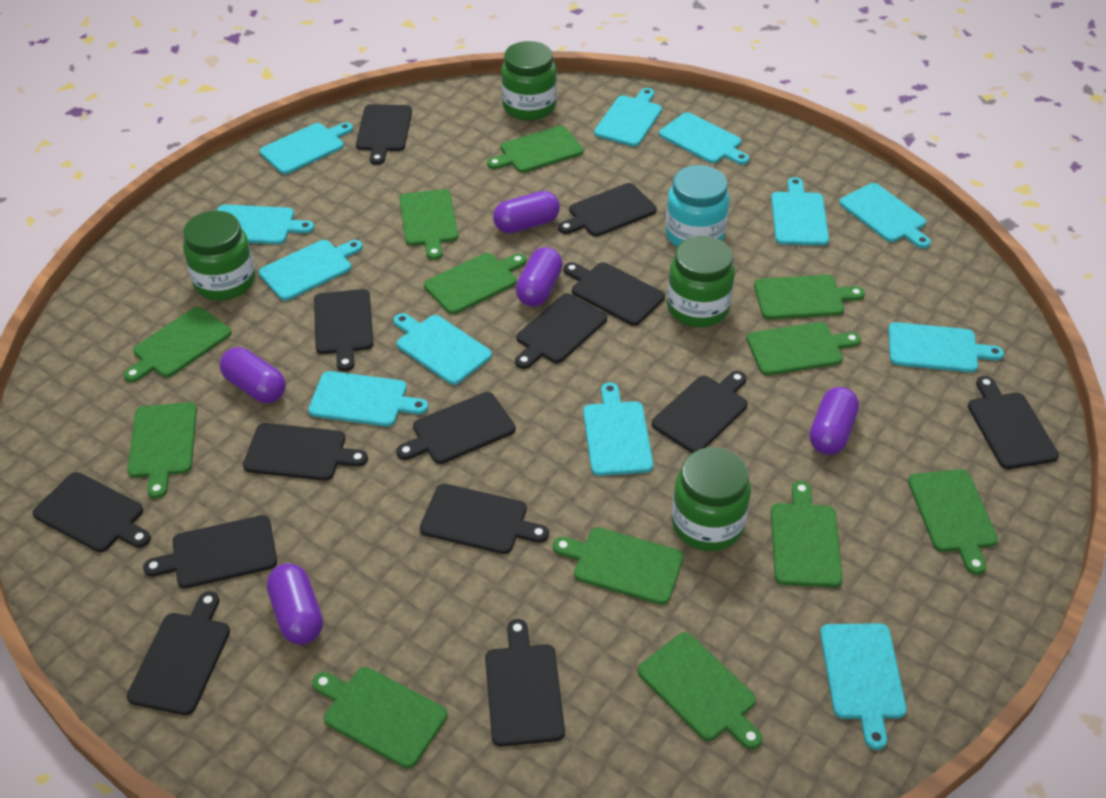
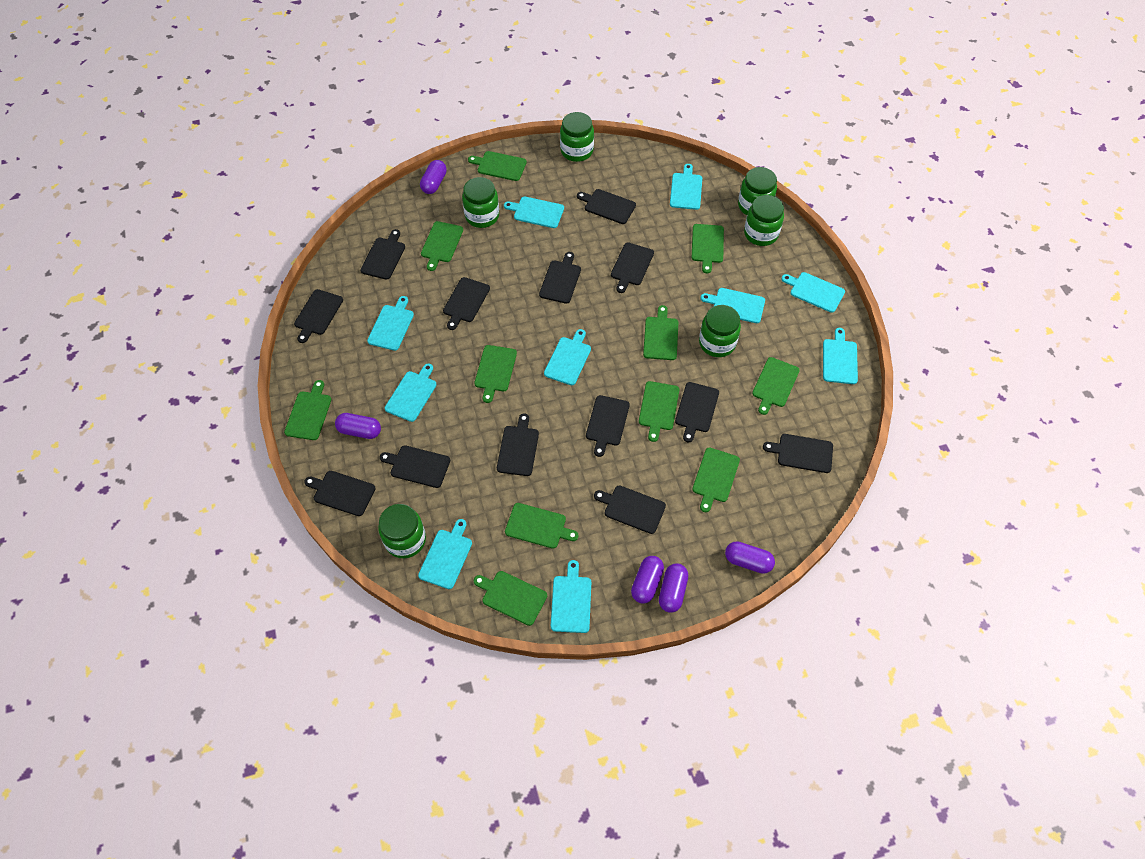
black cutting board: [33,472,151,552] [127,591,230,715] [143,515,277,589] [243,423,368,481] [314,289,374,371] [356,104,412,165] [396,392,516,464] [420,484,549,554] [485,619,565,747] [515,293,607,369] [558,183,657,237] [563,262,665,326] [652,371,748,453] [968,376,1059,469] = 14 -> [294,289,343,343] [304,471,376,516] [360,229,405,280] [380,445,450,488] [443,277,490,330] [497,413,539,476] [539,252,581,304] [577,189,636,224] [586,395,630,457] [594,485,666,534] [611,242,654,293] [675,382,719,442] [763,434,833,473] = 13
green cutting board: [124,307,232,382] [127,402,197,499] [312,667,447,769] [399,189,458,260] [424,253,526,314] [487,126,584,173] [553,527,684,605] [638,632,762,749] [747,322,861,375] [754,275,865,319] [771,481,843,588] [908,469,998,575] = 12 -> [284,380,331,440] [421,221,463,271] [468,151,527,181] [474,345,517,403] [474,571,547,626] [505,503,578,549] [639,381,679,442] [643,305,678,360] [692,224,724,273] [692,448,740,512] [752,357,800,415] = 11
green jar: [183,211,255,300] [501,41,557,121] [667,236,735,327] [671,447,751,551] = 4 -> [378,504,426,558] [462,177,499,228] [560,112,594,162] [699,305,741,357] [738,167,777,215] [744,195,784,246] = 6
turquoise cutting board: [217,205,314,244] [259,240,363,301] [260,122,353,174] [308,371,428,427] [393,313,492,385] [583,382,653,476] [594,88,662,147] [659,112,749,165] [771,177,829,246] [820,623,907,750] [839,183,931,248] [888,322,1004,373] = 12 -> [367,296,414,351] [385,363,437,422] [418,519,472,589] [504,196,564,228] [544,329,591,385] [551,560,591,633] [670,164,702,210] [701,288,765,323] [781,272,845,313] [823,328,858,384] = 10
turquoise jar: [665,165,730,247] = 1 -> none = 0

